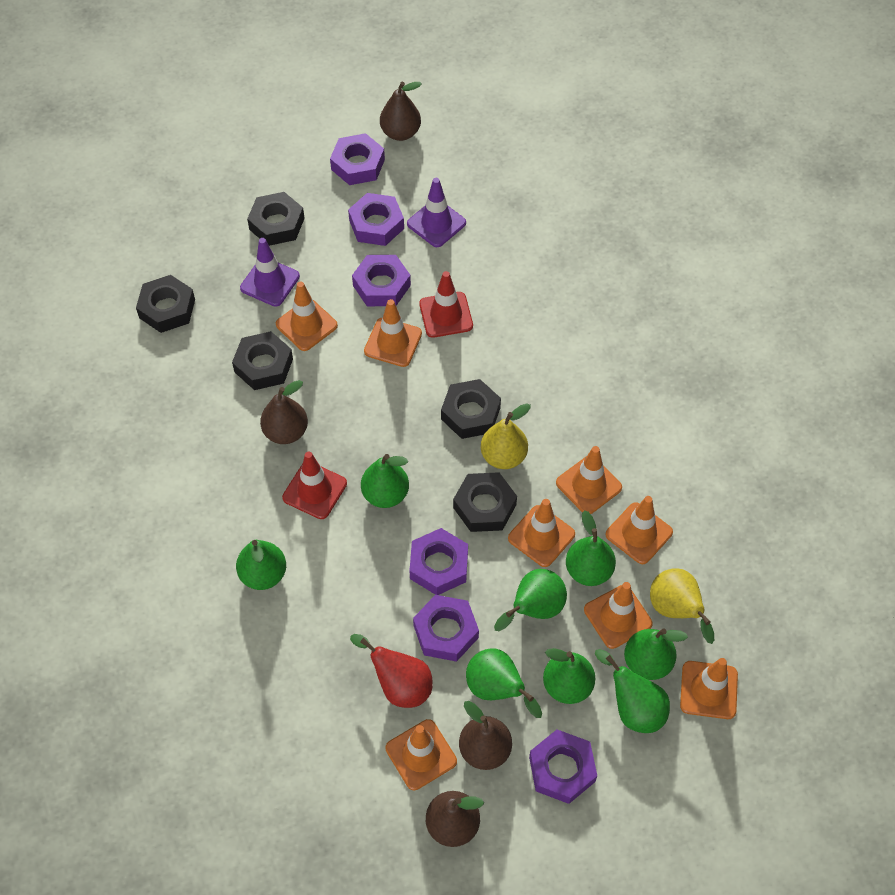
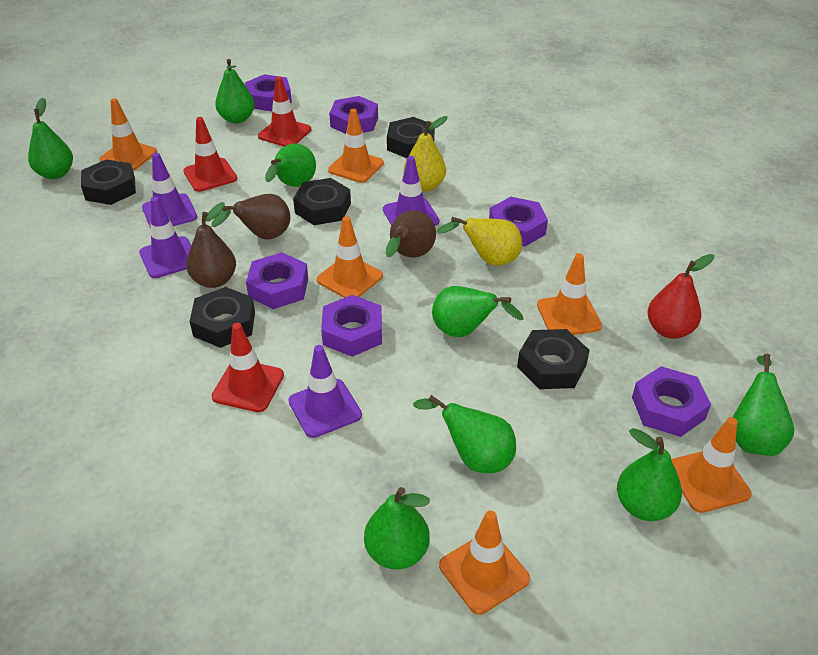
brown pear: [260,380,308,444] [380,81,422,141] [426,791,484,847] [459,701,512,770] = 4 -> [186,202,236,288] [212,194,290,240] [386,211,436,258] = 3
orange traffic cone: [276,281,338,351] [364,299,422,367] [385,719,457,790] [508,499,575,567] [556,446,622,514] [584,582,653,649] [606,496,673,564] [680,658,738,719] = 8 -> [99,98,157,171] [317,216,383,298] [328,109,384,183] [439,510,530,615] [537,253,602,335] [671,417,752,513] = 6
purple traffic cone: [240,238,300,307] [407,178,466,247] = 2 -> [139,197,191,278] [142,153,197,229] [289,345,362,438] [383,156,439,226] = 4
red traffic cone: [282,452,347,519] [419,271,473,338] = 2 -> [183,117,237,192] [211,323,284,412] [258,76,311,147] = 3

